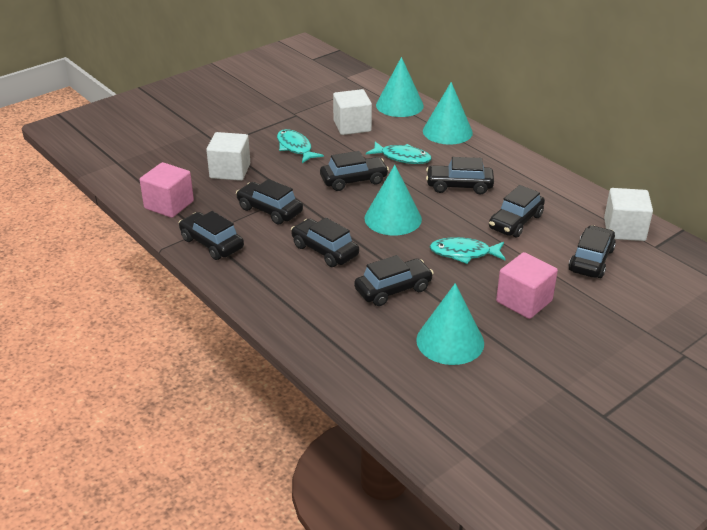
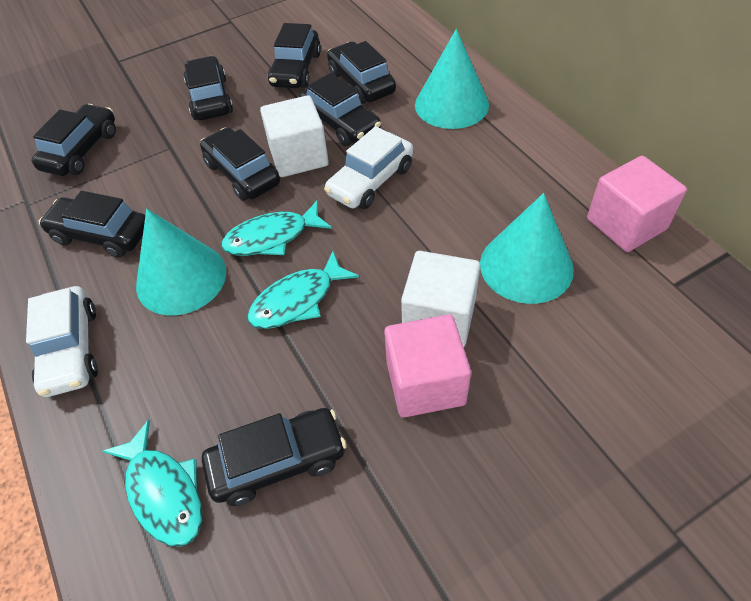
turquoise cone: [365,165,422,235] [376,57,424,117] [416,283,484,365] [423,82,473,145] = 4 -> [136,209,226,315] [415,29,489,129] [480,193,574,304] = 3
white car: none = 0 -> [26,286,98,397] [324,126,413,209] = 2
white cube: [206,132,250,181] [333,89,372,135] [604,188,653,241] = 3 -> [260,95,329,177] [401,251,480,347] = 2

